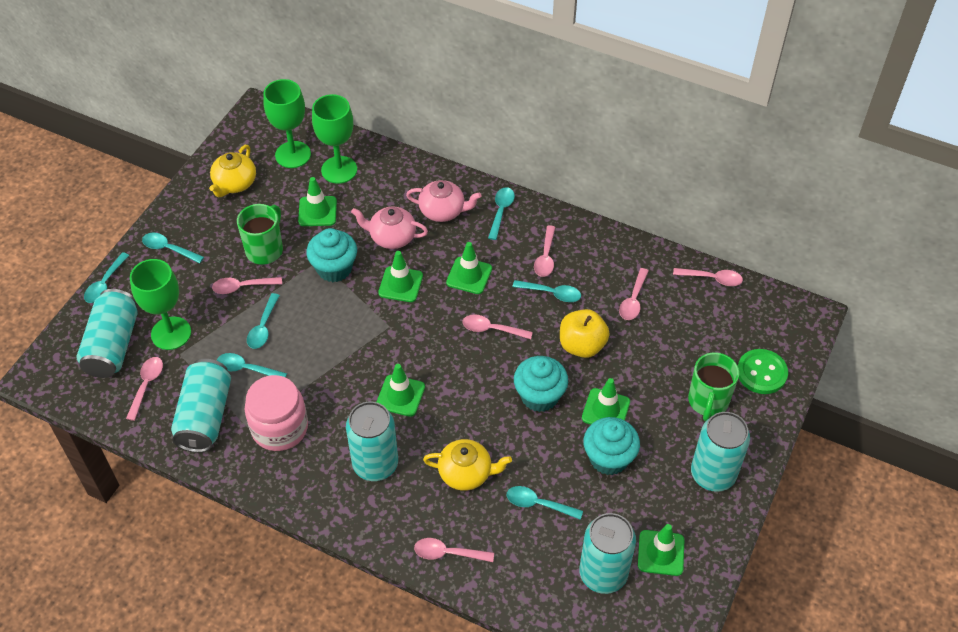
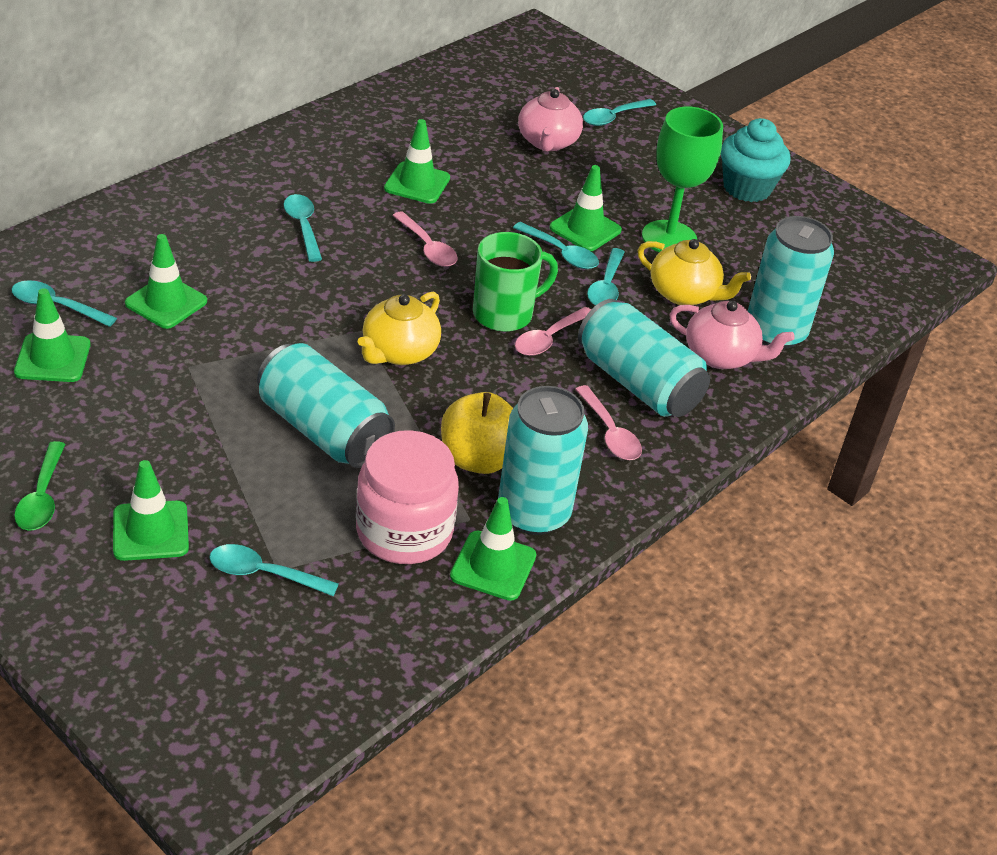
green button: [738,349,788,394] = 1 -> none = 0
green goblet: [130,259,191,350] [263,79,311,168] [312,94,357,184] = 3 -> [642,107,723,252] = 1
green mug: [237,204,283,265] [688,352,739,421] = 2 -> [473,232,558,332] = 1
green spoon: none = 0 -> [14,441,65,531] = 1
pink spoon: [126,357,163,421] [212,277,282,294] [414,538,494,562] [462,314,533,339] [534,225,556,277] [619,268,649,320] [673,268,743,286] = 7 -> [392,211,458,267] [515,307,591,356] [575,385,642,460] = 3
turquoise can: [76,289,138,378] [171,359,231,453] [346,402,398,481] [579,513,636,594] [691,412,750,492] = 5 -> [257,343,395,468] [498,386,588,535] [578,299,710,417] [748,216,834,349] = 4
turquoise cupcake: [306,228,357,282] [514,356,568,412] [583,417,640,475] = 3 -> [721,118,791,202] = 1
turquoise spoon: [84,252,129,303] [142,233,204,263] [217,353,287,378] [247,293,280,349] [488,187,515,240] [507,486,583,520] [513,280,581,302] = 7 -> [12,280,117,327] [209,544,339,596] [283,194,322,262] [513,222,599,269] [583,99,656,126] [587,248,625,306] = 6

